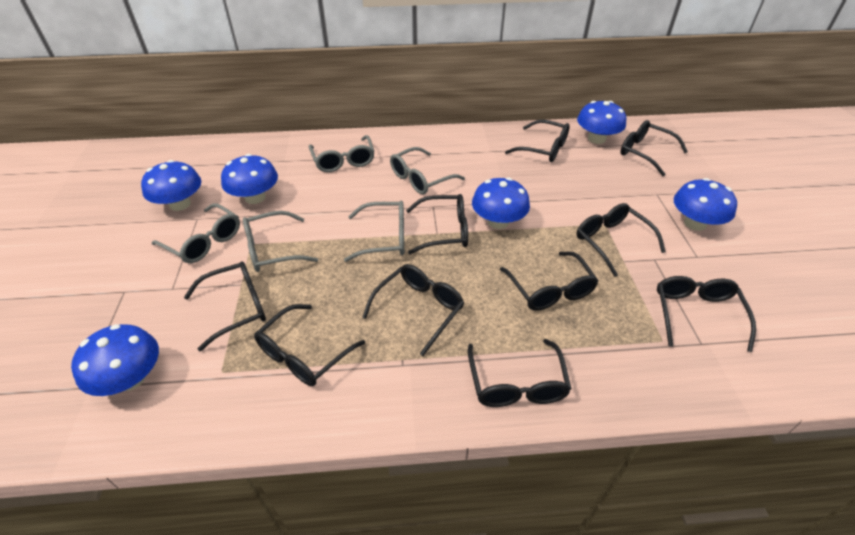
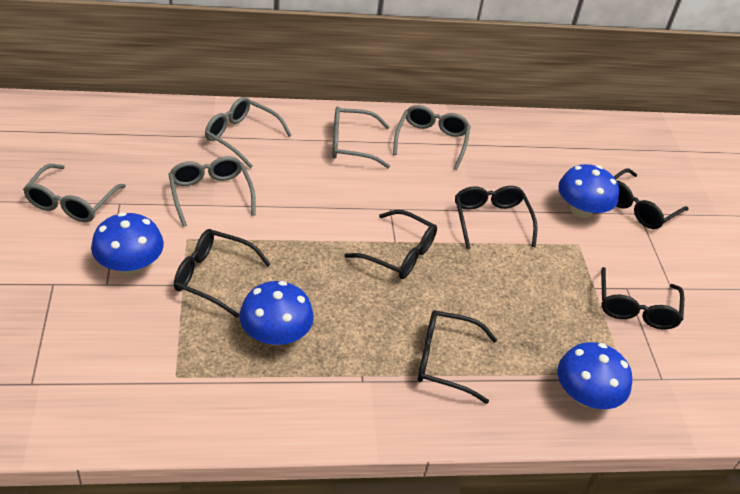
black glasses: [184,262,266,351] [254,304,365,386] [362,264,464,356] [406,194,468,254] [468,339,571,407] [500,251,598,311] [505,120,570,162] [576,203,666,277] [621,120,688,176] [657,276,756,352] = 10 -> [174,229,270,318] [345,210,437,279] [418,310,497,404] [455,186,538,249] [601,267,684,329] [614,169,688,229] = 6
blue mushroom: [71,324,159,396] [141,160,201,211] [221,154,278,204] [472,177,530,229] [577,101,626,144] [674,178,737,231] = 6 -> [91,212,164,275] [240,281,314,345] [558,164,619,218] [558,342,632,409] = 4

